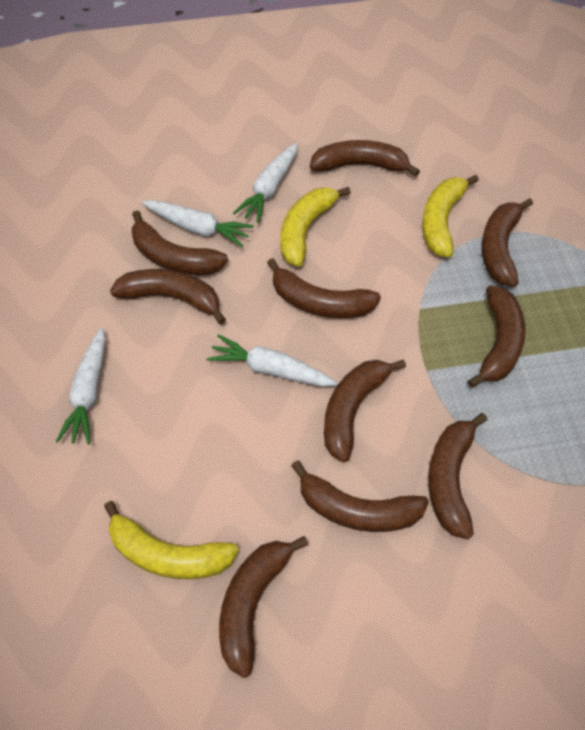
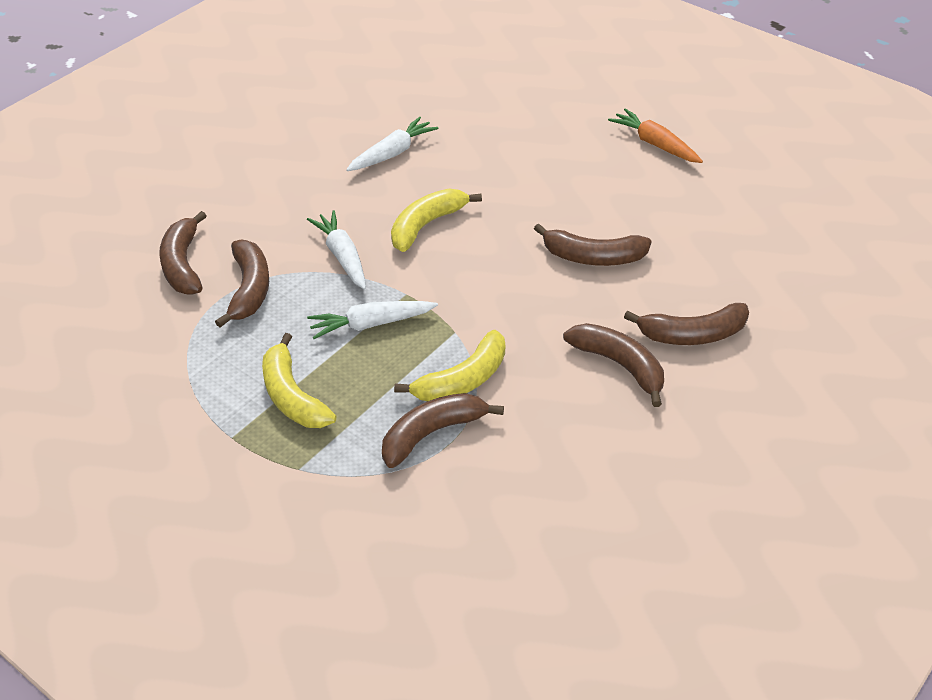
brown banana: [110,269,226,325] [131,210,228,275] [219,536,308,678] [267,258,381,318] [291,460,429,532] [310,140,420,177] [324,359,406,462] [428,413,487,539] [468,285,526,388] [482,198,533,287] = 10 -> [159,211,206,295] [215,240,269,327] [382,393,504,468] [534,223,652,266] [563,323,664,407] [624,303,749,345] = 6
orange carrot: none = 0 -> [608,108,703,163] = 1
white carrot: [56,327,106,445] [141,200,254,247] [207,334,338,387] [233,143,298,223] = 4 -> [307,210,366,290] [307,301,438,339] [346,117,439,171] = 3

